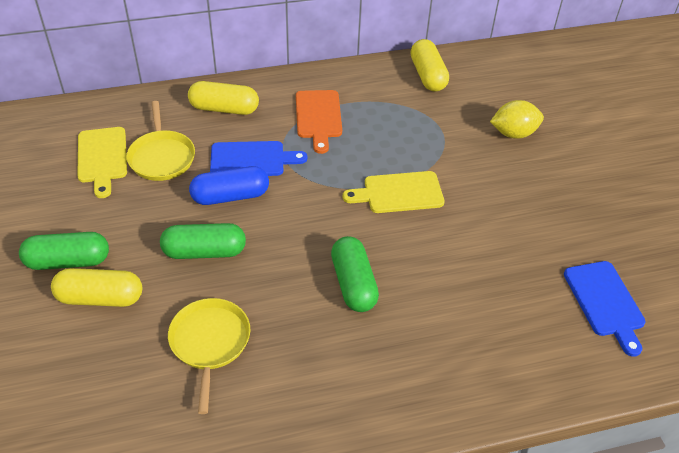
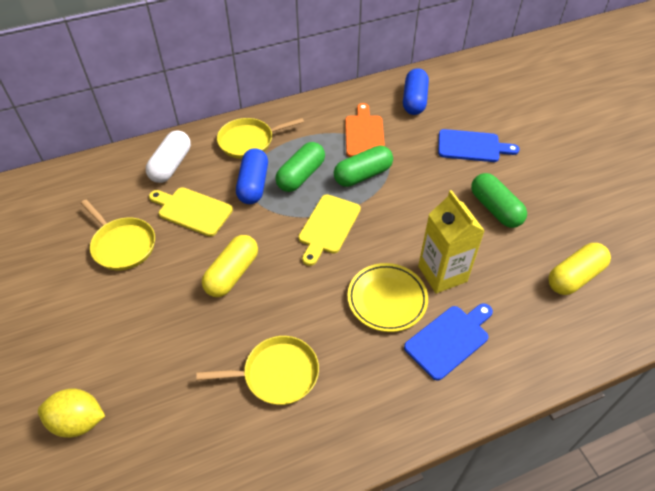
blue capsule: [189,166,269,205] = 1 -> [236,148,268,204] [403,68,429,115] = 2
white capsule: none = 0 -> [146,130,191,183] = 1
yellow capsule: [51,268,142,307] [188,81,259,115] [411,39,449,92] = 3 -> [202,235,258,297] [548,243,611,295] = 2
yellow carton: none = 0 -> [418,190,485,293] = 1
yellow pan: [127,101,195,181] [168,298,251,414] = 2 -> [81,200,155,270] [196,336,319,405] [217,118,304,159] = 3
yellow plate: none = 0 -> [347,263,428,332] = 1

